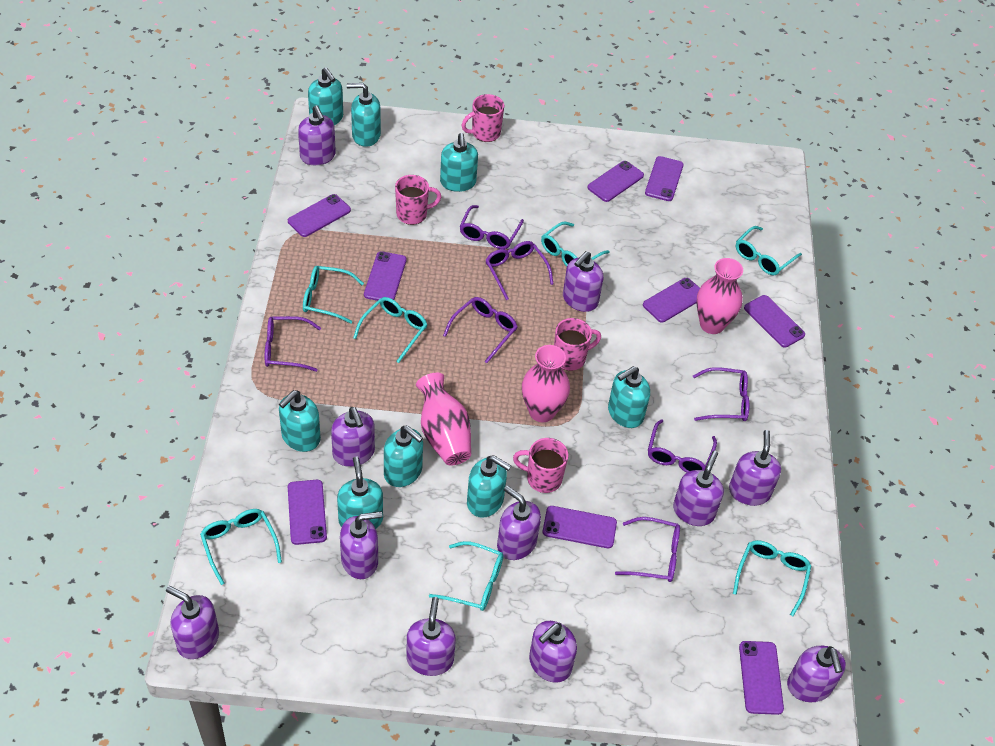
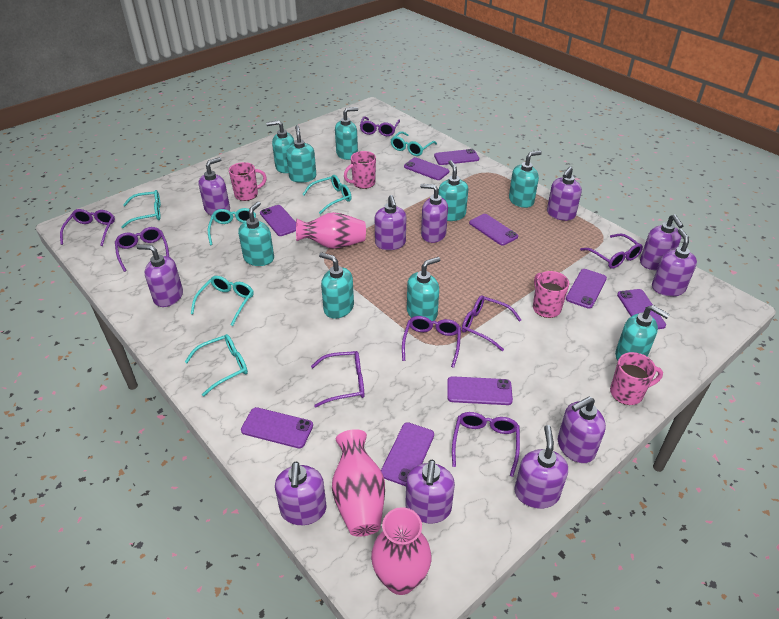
purple glasses: [265,316,321,372] [443,297,517,363] [460,205,524,249] [485,241,554,300] [615,517,680,582] [648,419,717,473] [693,367,749,421] = 7 -> [60,209,115,246] [115,227,169,272] [311,351,364,407] [360,116,400,136] [402,316,461,368] [452,412,520,477] [462,295,521,351] [580,233,643,269] = 8
turquoise glasses: [200,509,282,585] [303,266,364,324] [353,297,428,363] [429,541,504,611] [541,221,610,267] [733,540,811,616] [736,226,802,275] = 7 -> [121,190,161,228] [185,334,248,397] [191,276,254,326] [208,208,256,245] [302,175,351,214] [391,131,437,156] = 6
turquoise soap dispenser: [279,390,321,452] [308,67,343,125] [337,457,383,529] [347,83,381,147] [384,425,423,487] [440,133,478,192] [467,455,511,518] [608,366,650,428] = 8 -> [238,201,274,266] [266,120,294,173] [286,125,316,183] [319,252,354,319] [335,107,358,160] [407,257,440,321] [438,160,468,221] [509,151,542,208] [615,305,670,361] = 9

